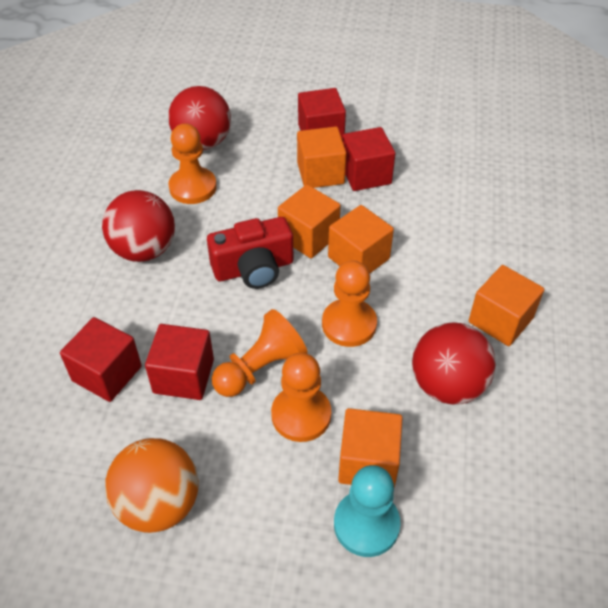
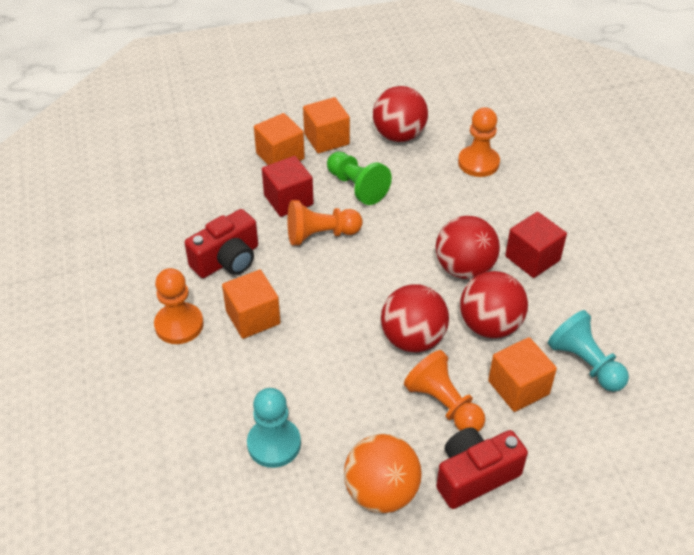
green pawn: none = 0 -> [327,152,392,205] = 1
orange cube: [278,185,341,258] [297,127,346,188] [328,205,394,274] [338,408,403,488] [469,265,544,346] = 5 -> [222,270,281,339] [254,113,305,165] [303,97,350,153] [488,337,557,412] = 4
red ball: [102,190,175,262] [168,86,231,150] [412,322,496,405] = 3 -> [373,86,428,142] [381,284,449,352] [436,216,500,279] [460,271,528,338] = 4
red camera: [207,217,294,289] = 1 -> [185,209,258,278] [436,427,528,509] = 2
red cube: [60,317,142,402] [145,324,214,400] [298,88,346,138] [342,127,395,191] = 4 -> [262,156,314,217] [505,212,567,278] = 2
turquoise pawn: [334,465,401,557] = 1 -> [247,388,301,468] [548,310,629,392] = 2

